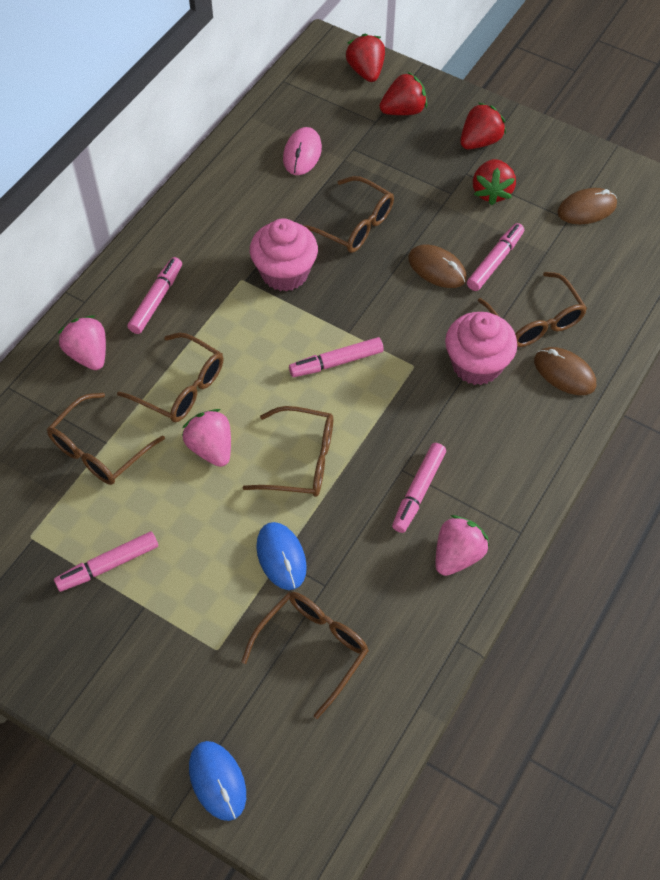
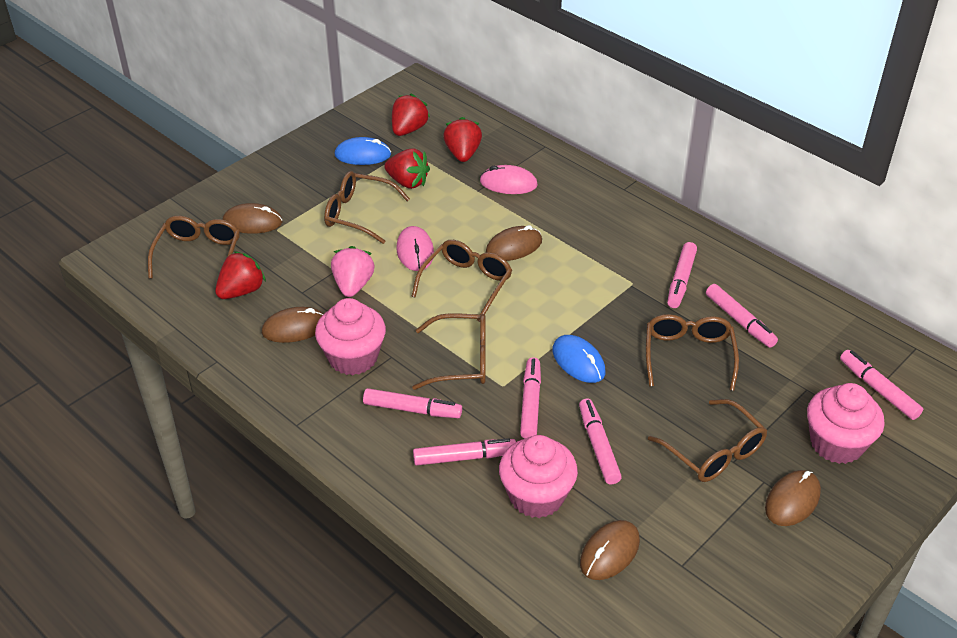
brown mouse: [408,245,467,288] [534,347,596,395] [557,188,617,224] = 3 -> [223,203,283,234] [262,307,323,343] [486,225,542,261] [580,520,640,580] [765,470,821,526] = 5
pink cupcake: [250,219,318,291] [445,312,517,385] = 2 -> [315,298,386,375] [499,435,578,518] [807,383,885,464] = 3
pink marker: [54,531,158,592] [127,257,182,334] [289,337,384,377] [392,443,446,533] [467,223,524,291] = 5 -> [363,388,462,418] [413,438,516,466] [520,357,541,439] [579,399,622,484] [667,242,697,308] [706,284,778,348] [840,350,923,420] = 7
pink mouse: [283,127,322,175] = 1 -> [396,226,434,271] [480,165,538,194] = 2
pink strawberry: [58,316,106,370] [182,409,231,467] [436,515,489,576] = 3 -> [331,246,375,297] = 1

